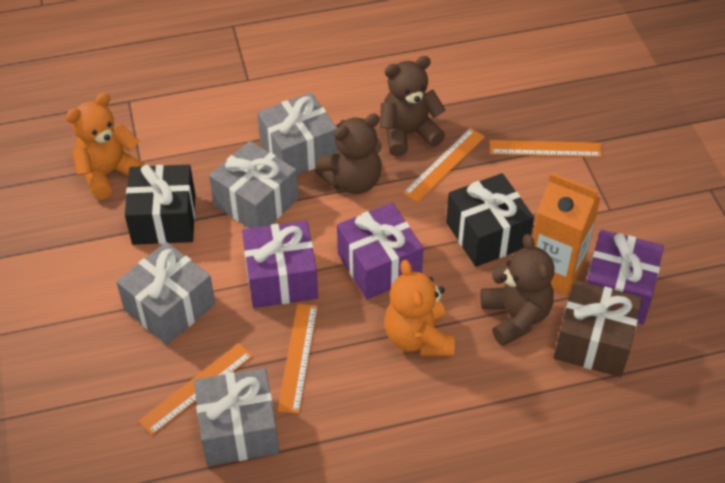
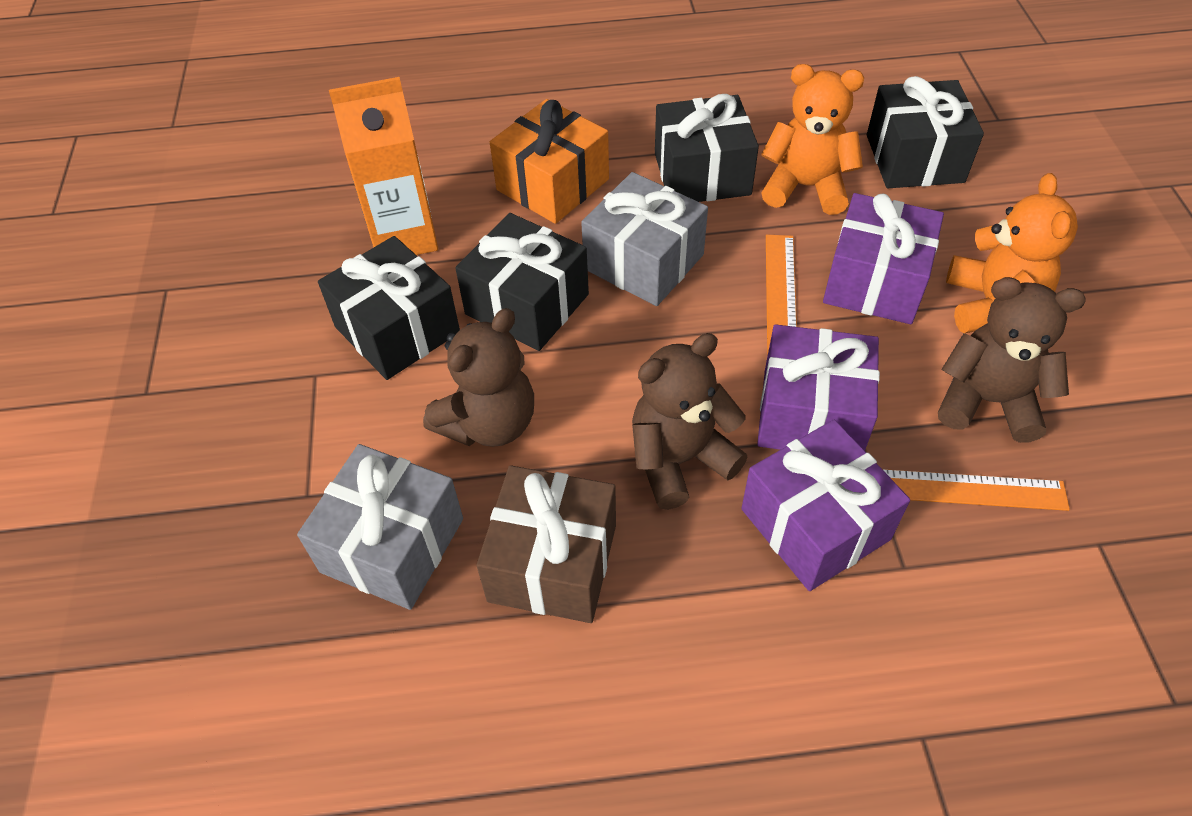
black gift: [125,165,196,245] [446,173,534,267] = 2 -> [318,236,460,380] [455,213,589,351] [655,94,759,202] [867,76,984,188] = 4
grey gift: [116,242,215,345] [194,368,279,466] [209,141,299,228] [257,92,338,175] = 4 -> [297,444,463,610] [581,172,708,306] = 2
orange gift: none = 0 -> [490,99,609,224] = 1
orange ruler: [138,343,253,435] [277,304,318,413] [403,128,485,202] [489,140,602,157] = 4 -> [766,235,797,356] [882,469,1070,511] = 2

